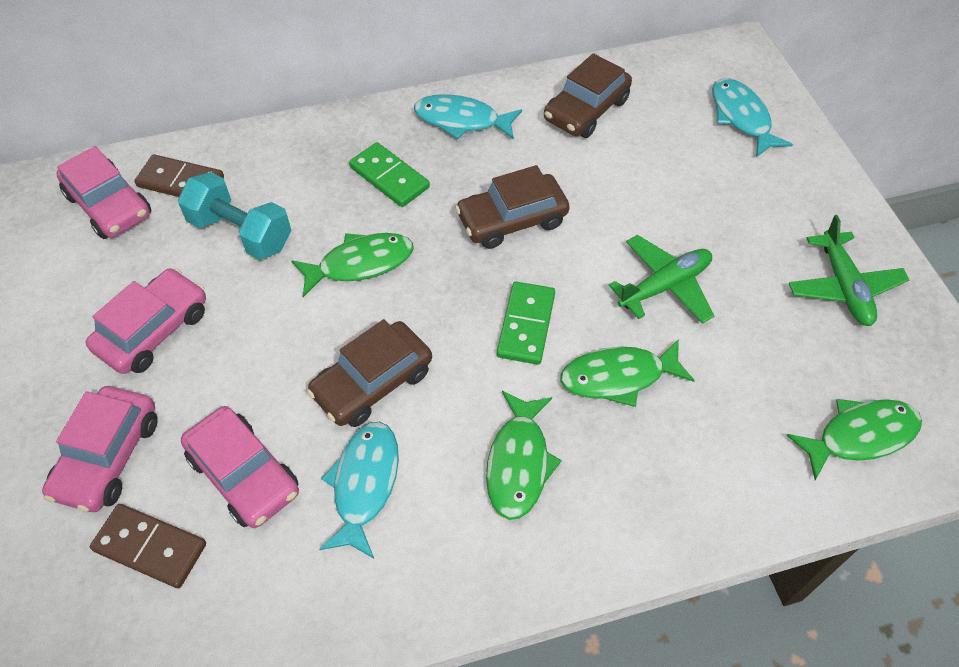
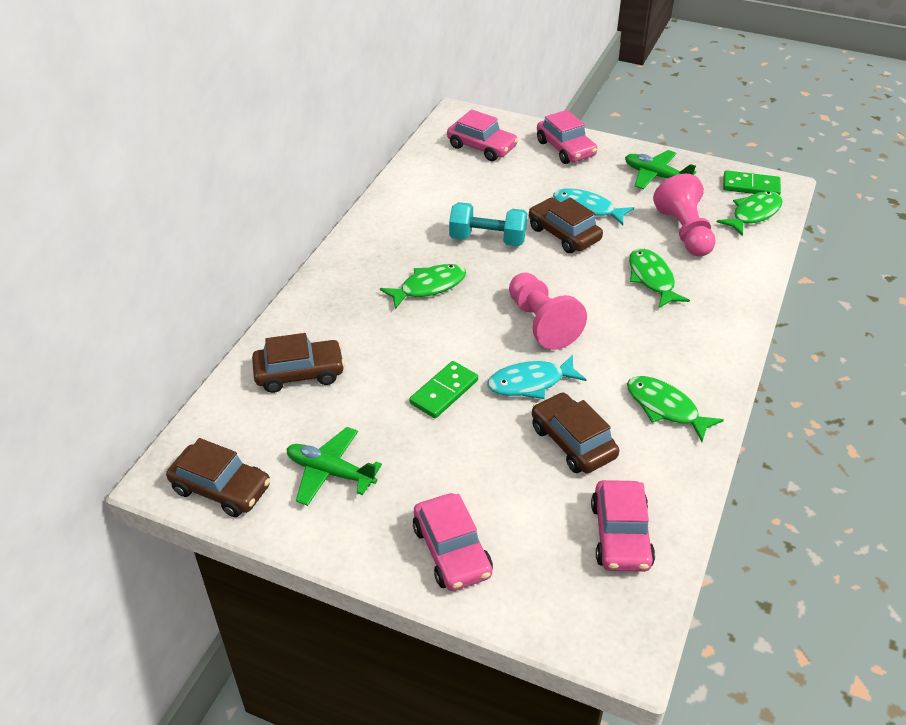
brown car: [307,319,432,427] [455,165,570,249] [544,53,632,138] = 3 -> [166,438,271,517] [252,333,345,393] [529,198,603,253] [532,392,619,473] = 4
brown domino: [90,504,206,588] [135,154,224,197] = 2 -> none = 0
pink pawn: none = 0 -> [509,273,587,350] [653,174,716,257] = 2
turquoise fish: [319,422,399,558] [414,94,522,140] [712,78,793,157] = 3 -> [487,355,586,399] [553,189,634,225] = 2

